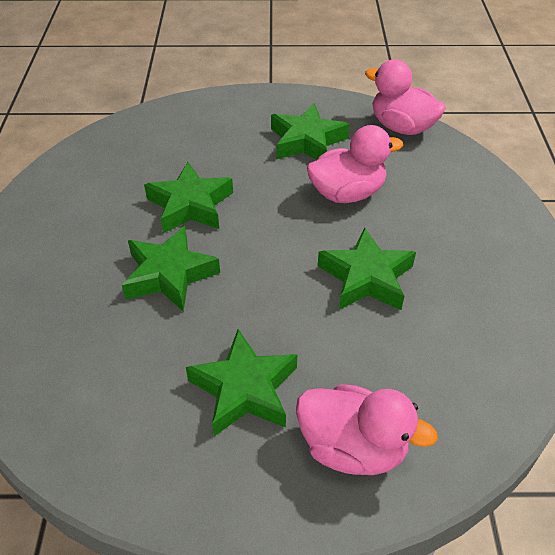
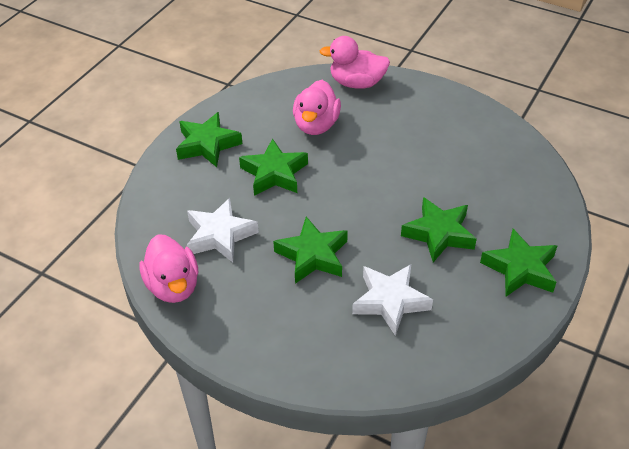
white star: none = 0 -> [187,198,259,262] [352,264,433,336] = 2

